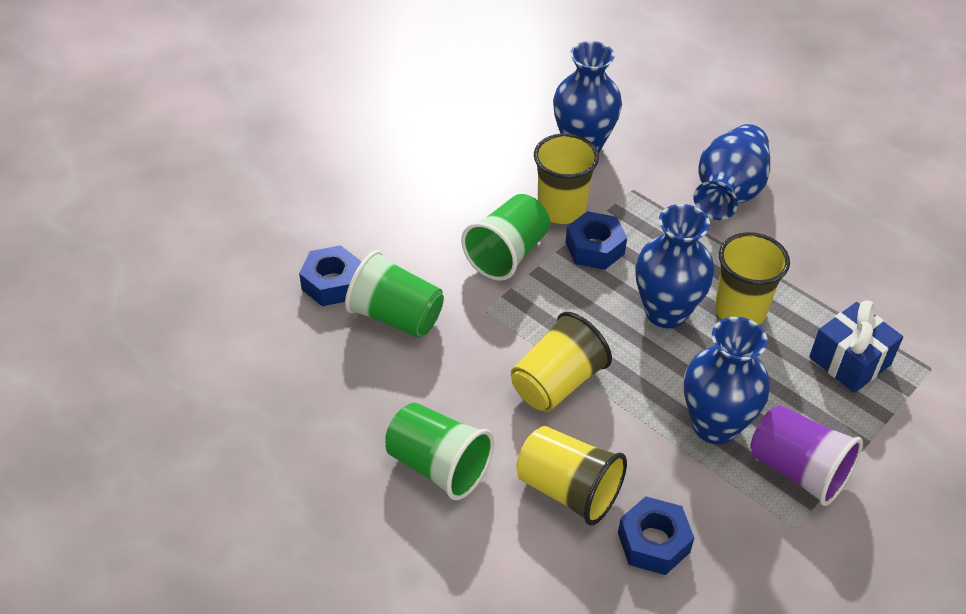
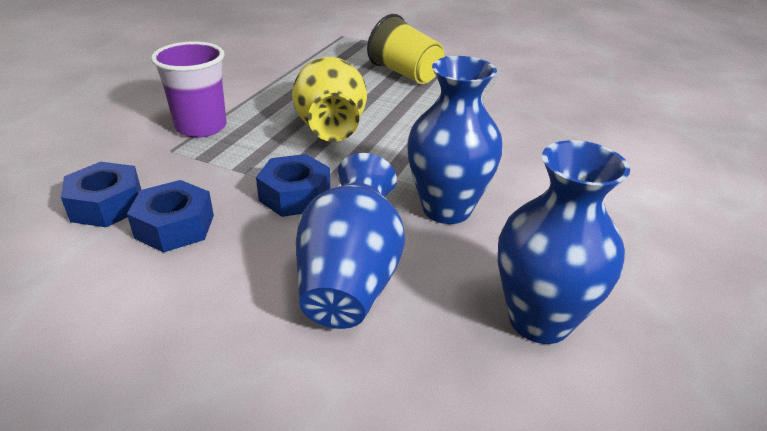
blue gift: [809,300,903,393] = 1 -> none = 0
blue vase: [553,41,622,153] [635,204,715,328] [684,317,770,445] [693,124,770,220] = 4 -> [296,153,405,329] [407,56,503,224] [498,140,630,344] = 3
green cup: [345,250,444,338] [385,402,494,500] [461,194,550,281] = 3 -> none = 0
yellow cup: [511,312,612,412] [516,426,627,525] [534,133,599,224] [715,232,790,325] = 4 -> [367,14,444,84] = 1
yellow vase: none = 0 -> [292,57,367,142] = 1

